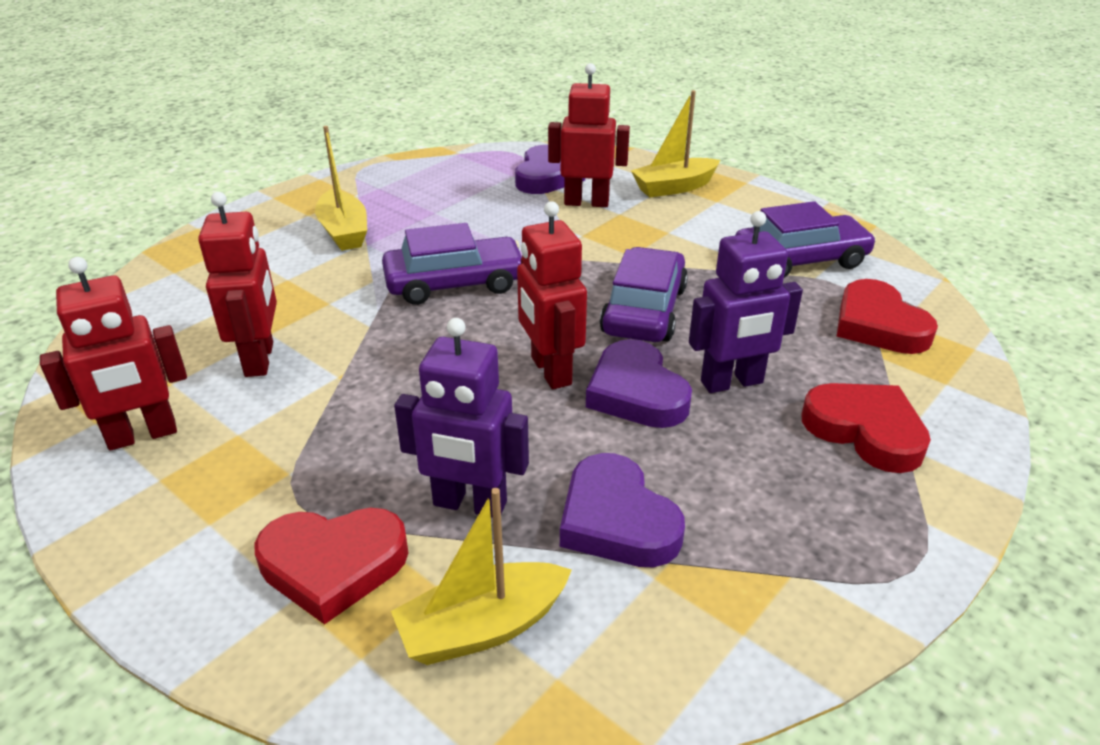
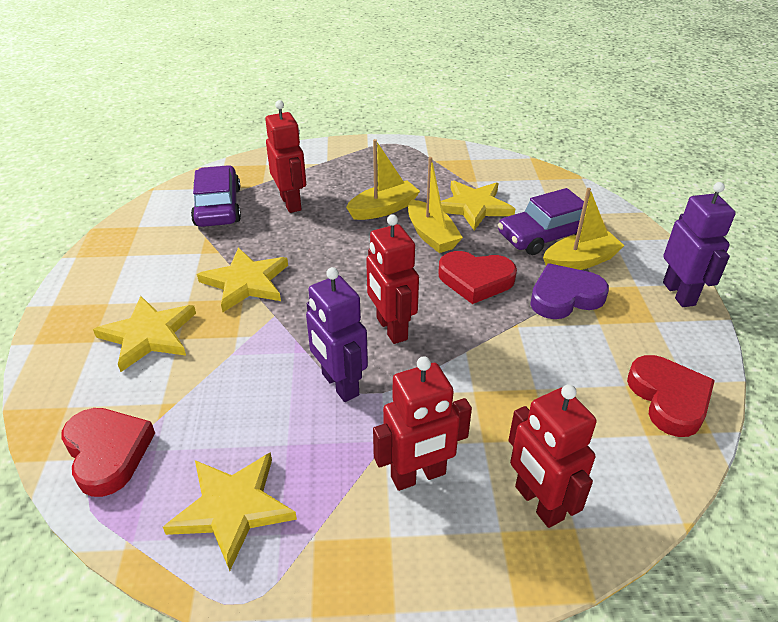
purple car: [382,223,522,305] [600,247,688,342] [736,201,876,278] = 3 -> [191,165,241,227] [498,188,584,255] = 2
purple heart: [515,145,585,194] [560,453,685,568] [586,339,692,428] = 3 -> [530,263,609,319] = 1
yellow star: none = 0 -> [93,296,196,372] [163,452,297,571] [197,248,288,312] [441,180,515,230] = 4

